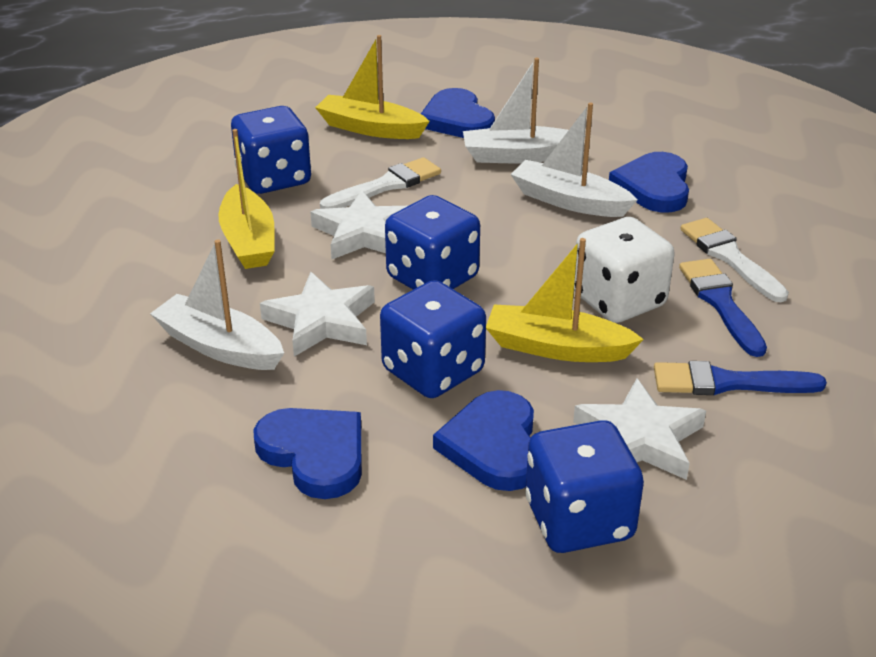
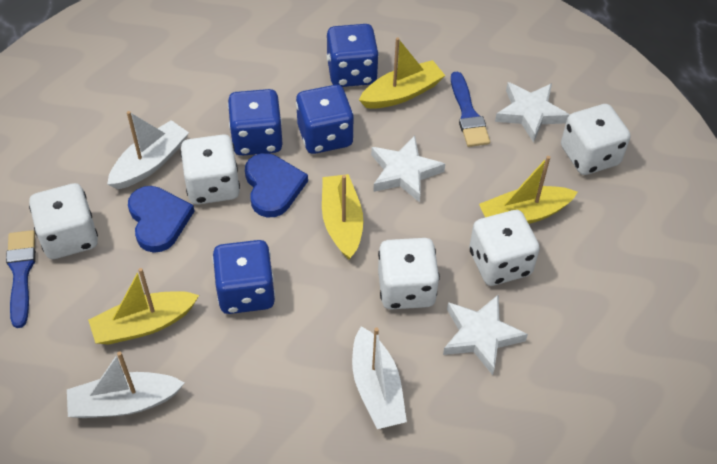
blue heart: [253,408,362,499] [421,88,495,138] [433,390,534,491] [609,152,689,213] = 4 -> [128,186,194,253] [245,153,308,217] = 2
white brush: [320,157,441,209] [681,218,789,302] = 2 -> none = 0
white dice: [574,217,675,323] = 1 -> [29,183,98,259] [180,134,240,205] [378,238,440,309] [469,210,540,286] [561,104,630,175] = 5
yellow boat: [219,129,275,269] [315,35,430,139] [486,238,644,362] = 3 -> [88,268,199,345] [322,174,363,259] [359,38,445,109] [479,156,578,224] = 4

